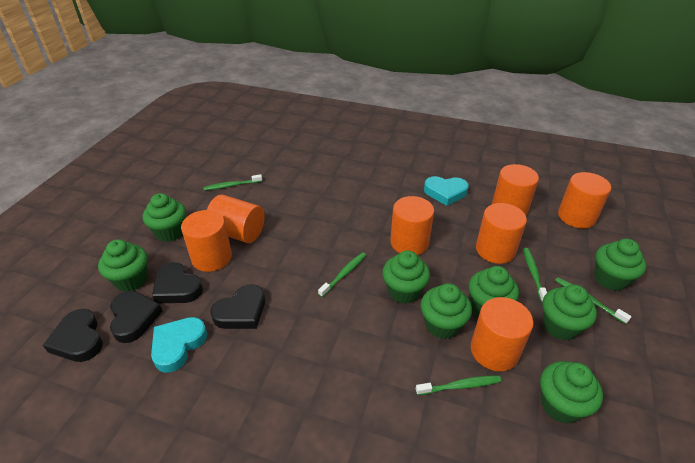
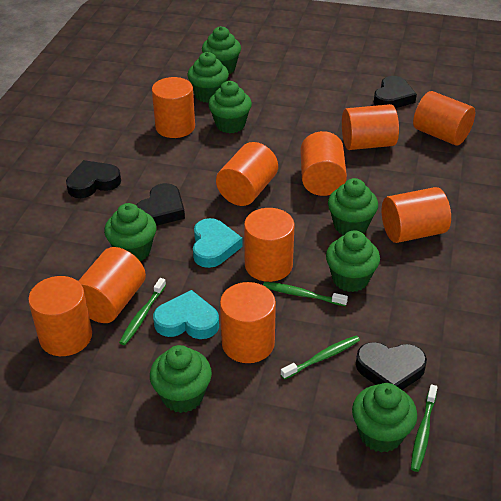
green toothbrush: [203,174,262,191] [318,252,366,297] [416,375,502,395] [523,248,547,303] [555,277,632,324] = 5 -> [119,278,166,345] [263,282,348,306] [281,336,360,380] [411,384,438,472] = 4
orange cylinder: [181,210,232,272] [207,195,265,243] [390,196,434,255] [471,297,534,371] [476,203,527,264] [492,164,539,215] [558,172,611,228] = 7 -> [28,276,92,356] [78,247,146,323] [152,77,195,138] [216,142,278,206] [220,282,276,363] [244,208,294,282] [300,131,347,196] [342,104,399,150] [382,187,451,243] [413,91,475,146] = 10

